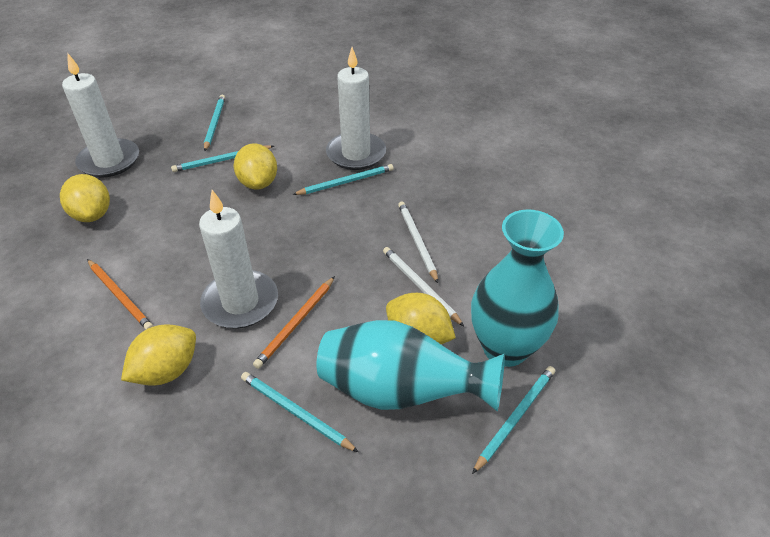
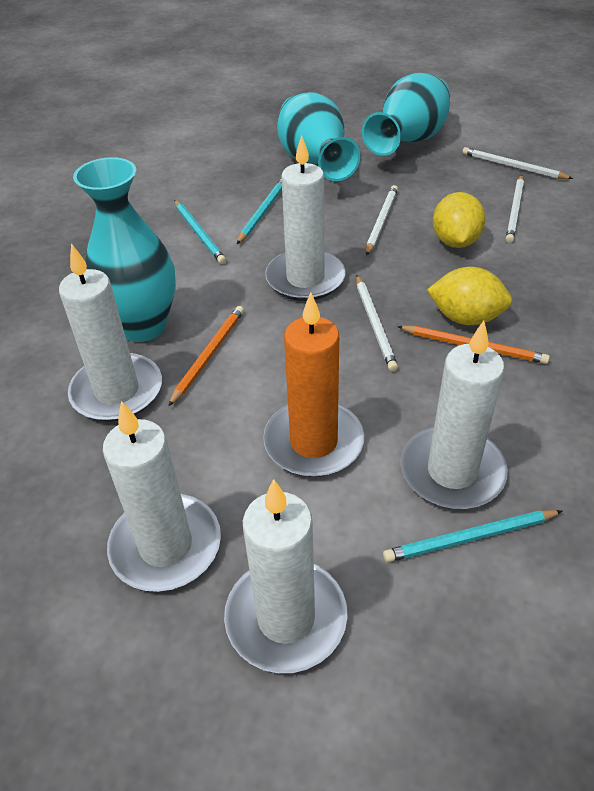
orange candle: none = 0 -> [263,292,364,477] = 1
turquoise pencil: [171,145,274,172] [204,95,225,151] [241,372,358,452] [292,164,394,195] [472,366,555,474] = 5 -> [174,200,226,264] [237,179,282,244] [383,510,562,562] = 3
turquoise vase: [316,320,505,411] [471,209,564,367] = 2 -> [73,157,176,342] [277,92,360,181] [362,73,450,156] = 3
white candle: [62,53,139,178] [199,190,278,329] [326,47,386,170] = 3 -> [59,243,162,422] [103,401,221,592] [224,479,348,673] [265,135,346,301] [400,321,508,509] = 5
white pencil: [383,247,464,326] [398,202,438,283] = 2 -> [356,275,398,371] [366,185,398,256] [462,147,573,179] [506,175,524,243] = 4
yellow lemon: [60,174,110,222] [121,324,196,386] [234,143,277,190] [386,293,456,344] = 4 -> [427,267,512,325] [433,192,486,248] = 2

